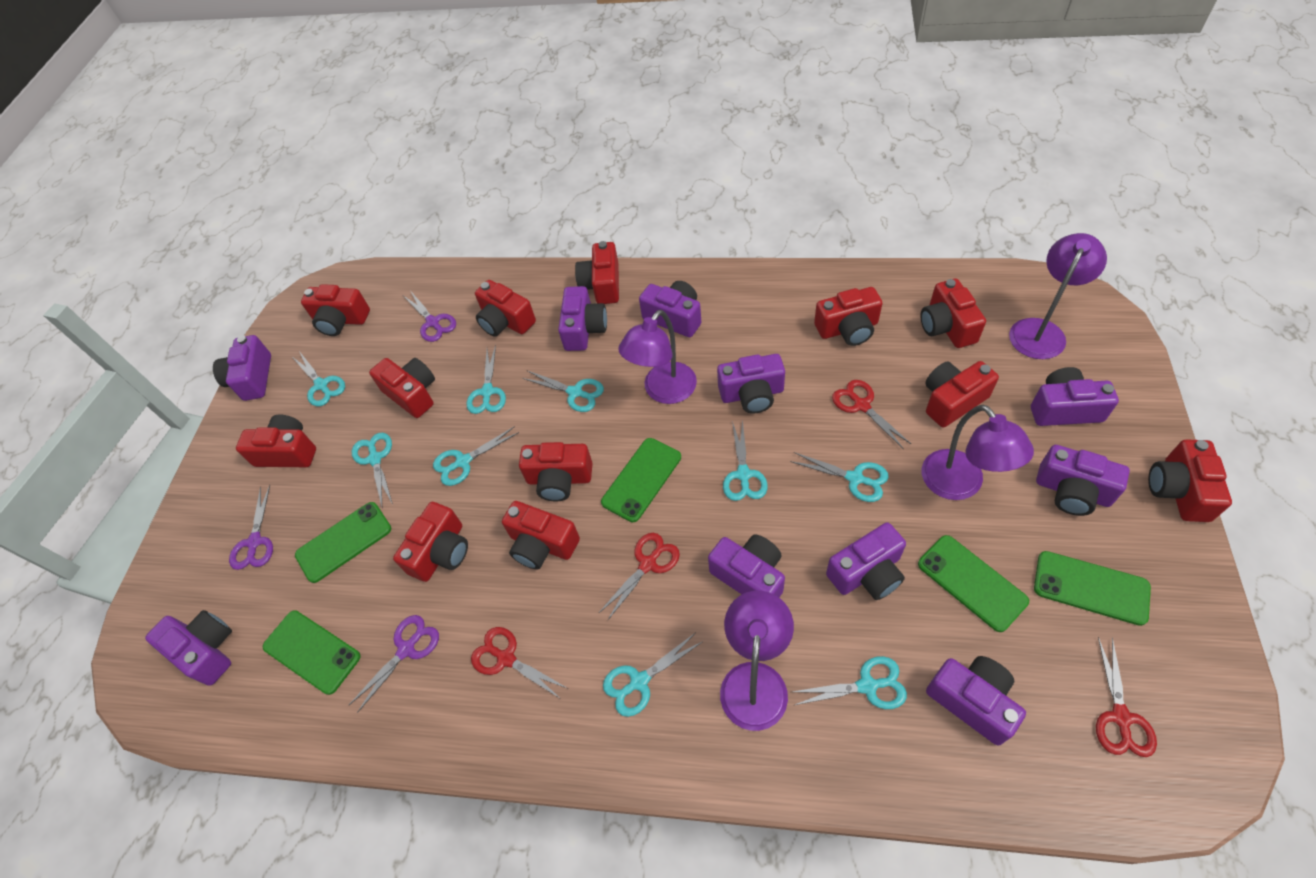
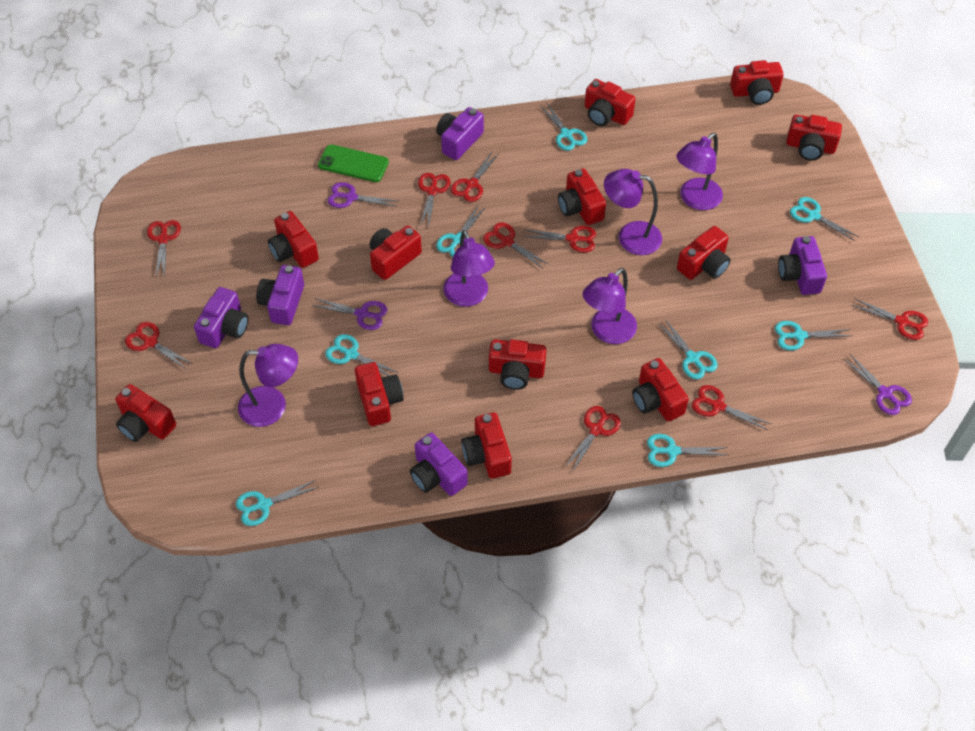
green phone: [263,610,361,695] [295,502,391,583] [601,438,681,522] [918,535,1029,632] [1034,551,1151,626] = 5 -> [318,144,389,182] = 1
purple camera: [145,610,232,686] [213,335,271,401] [558,286,607,351] [639,281,701,337] [708,535,785,597] [717,354,785,414] [826,522,906,600] [926,656,1026,746] [1031,367,1119,426] [1036,445,1130,516] = 10 -> [194,287,248,348] [256,265,304,325] [410,433,468,496] [436,107,484,160] [778,236,827,295] = 5
purple lamp: [618,310,697,404] [720,591,794,731] [922,405,1034,500] [1009,233,1107,359] = 4 -> [238,344,298,427] [443,230,495,307] [583,268,637,344] [604,169,662,255] [676,133,723,210] = 5
red scissors: [471,627,567,699] [599,533,680,621] [832,380,911,449] [1096,637,1157,757] = 4 -> [125,322,193,369] [147,220,181,278] [418,173,450,229] [451,152,498,202] [483,222,548,268] [523,226,596,253] [564,406,621,471] [692,385,771,430] [851,298,928,340] = 9
turquoise scissors: [292,351,345,406] [352,433,393,506] [433,426,519,486] [467,345,506,414] [522,371,604,412] [603,633,702,717] [723,419,768,501] [790,452,889,502] [792,656,907,709] = 9 -> [236,480,319,526] [325,334,399,376] [436,205,486,257] [540,102,587,151] [647,434,728,467] [658,319,718,380] [775,321,851,351] [790,197,859,241] = 8

